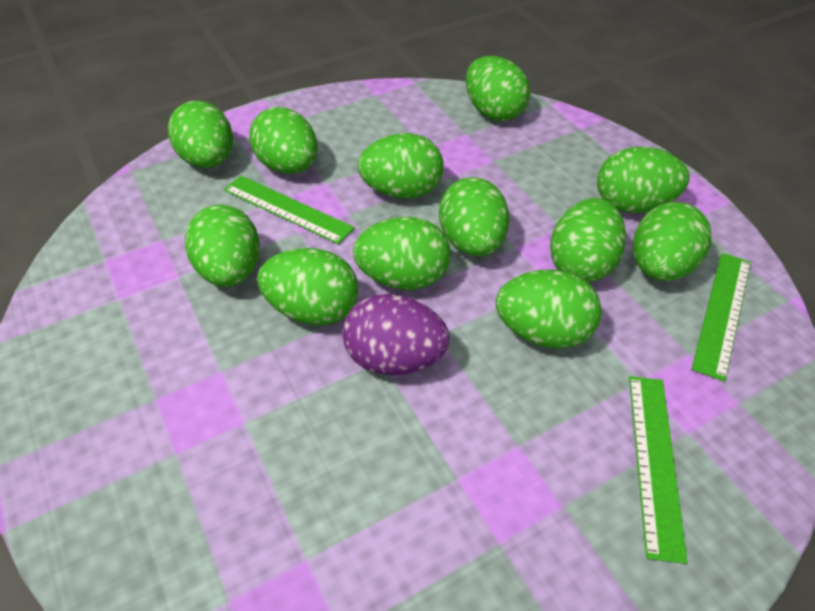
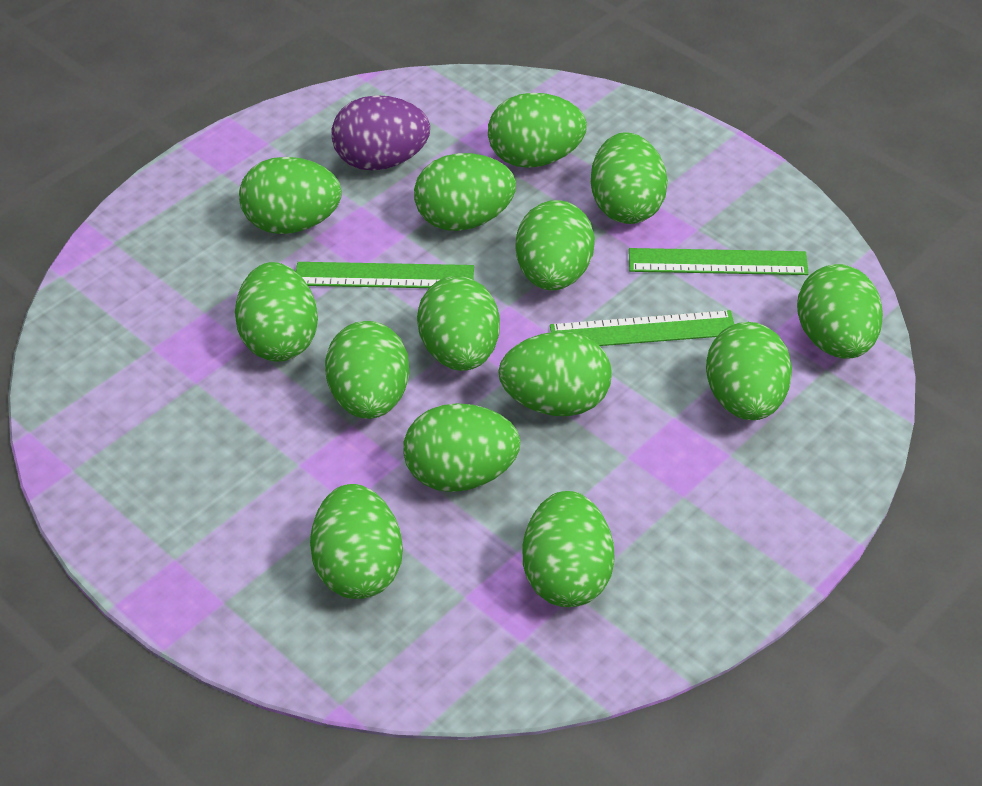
green egg: [168,100,233,168] [185,204,260,287] [249,107,317,174] [257,248,359,325] [353,217,450,290] [358,133,444,198] [439,177,509,256] [466,56,530,121] [496,270,602,349] [550,198,626,282] [597,146,689,213] [633,202,712,281] = 12 -> [235,262,318,362] [239,157,341,234] [310,484,403,599] [325,321,409,419] [403,403,520,492] [414,153,516,231] [417,276,500,371] [488,93,587,168] [498,332,611,416] [516,200,595,290] [523,491,615,607] [591,132,668,224] [706,322,792,420] [797,264,883,359] = 14

